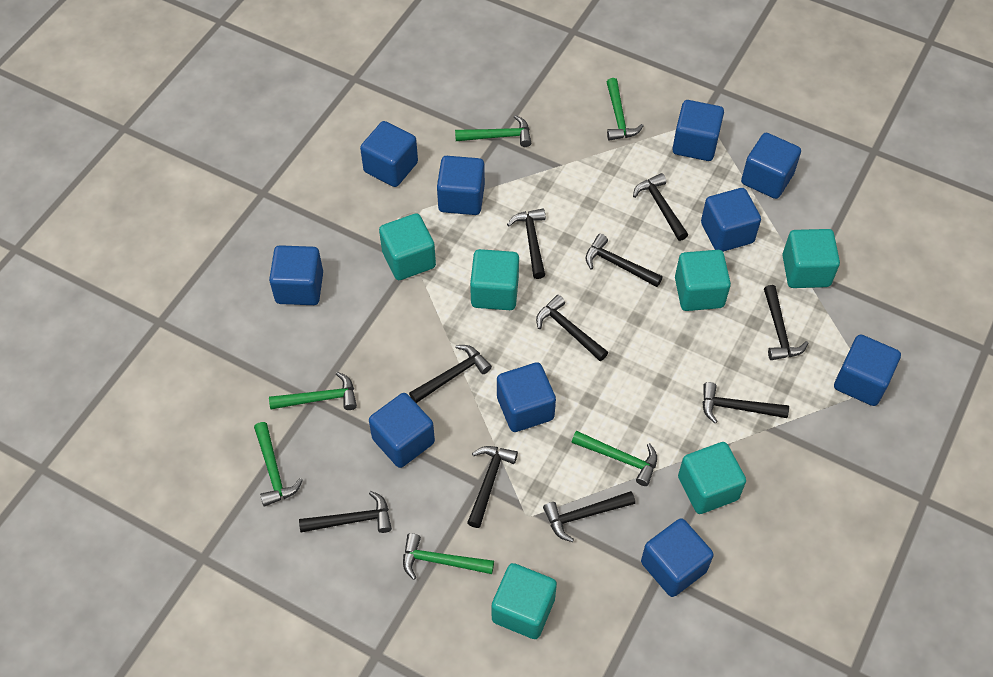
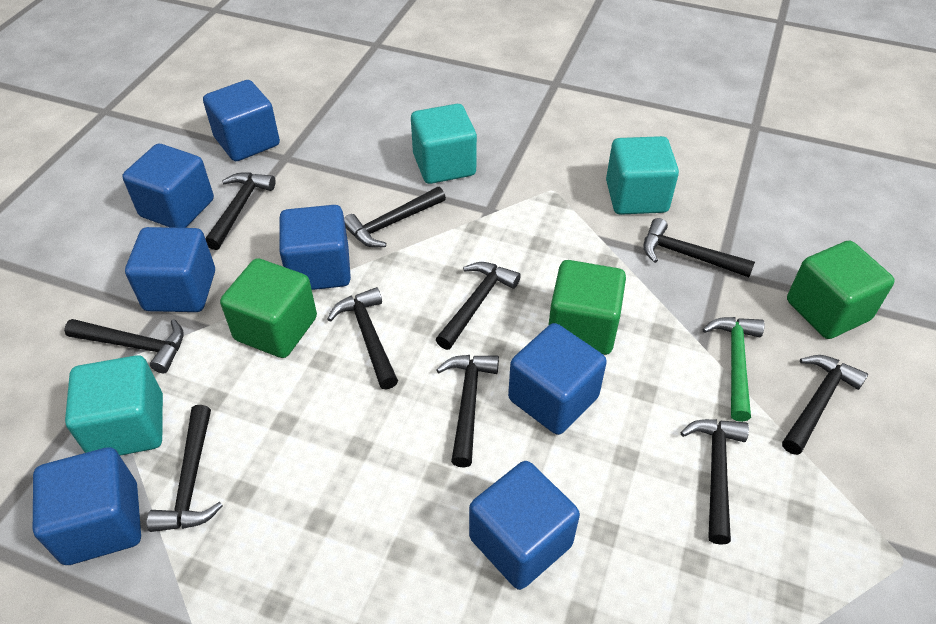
blue cube: [269,245,323,305] [360,121,418,187] [369,393,435,468] [437,156,485,215] [497,362,556,432] [641,518,714,597] [672,100,724,161] [701,188,761,252] [741,133,801,199] [834,335,901,406] = 10 -> [33,447,141,565] [122,144,214,228] [125,227,215,312] [203,80,280,161] [279,205,351,290] [469,461,580,590] [508,323,607,435] = 7
green cube: none = 0 -> [220,258,317,358] [548,260,626,355] [787,241,895,339] = 3
green hammer: [254,422,303,507] [269,372,357,410] [403,533,494,580] [455,115,531,147] [572,431,657,486] [607,78,643,141] = 6 -> [702,317,764,422] = 1
turquoise cube: [379,213,436,280] [470,249,519,310] [492,563,557,639] [675,250,731,311] [678,442,746,514] [782,229,840,288] = 6 -> [65,355,163,456] [411,104,477,184] [606,136,679,215] = 3

